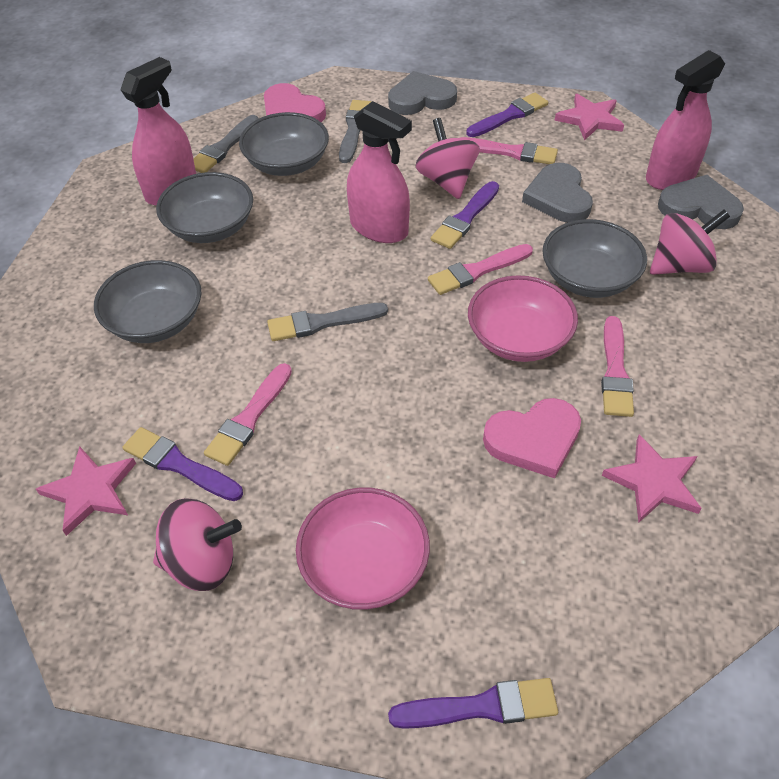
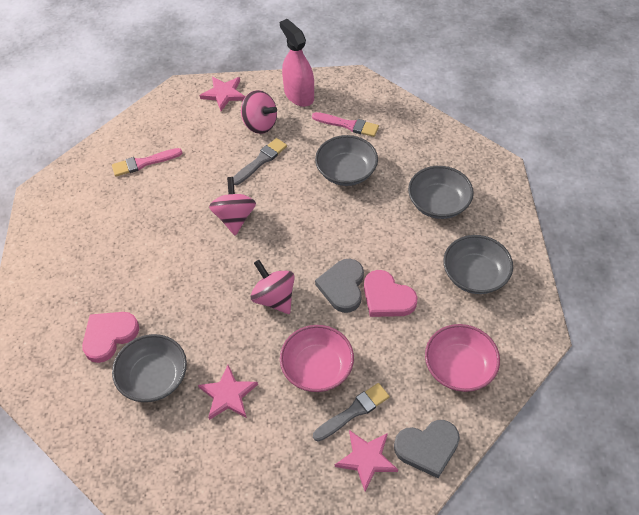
grey brush: [193,115,259,173] [267,303,388,341] [339,100,372,163] = 3 -> [233,138,287,185] [313,383,390,442] = 2
grey heart: [388,71,457,115] [522,163,593,223] [658,175,744,229] = 3 -> [315,259,364,313] [394,420,460,478] = 2
pink brush: [204,363,292,466] [428,244,533,295] [460,137,558,164] [601,316,634,417] = 4 -> [112,148,182,177] [312,112,379,137] = 2
pink spray bottle: [120,57,196,206] [347,101,412,243] [646,50,725,190] = 3 -> [280,19,314,107] = 1
purple brush: [122,427,243,501] [388,678,558,729] [431,181,499,249] [466,93,548,137] = 4 -> none = 0

